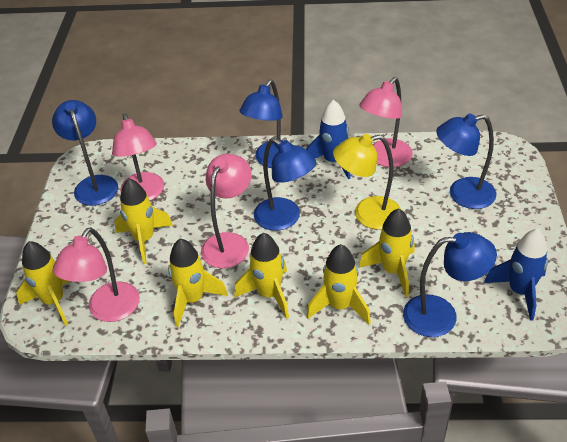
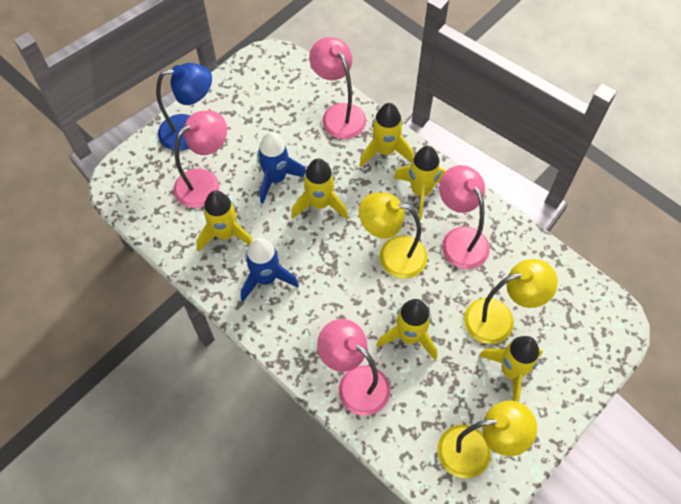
blue lamp: [52,100,118,206] [239,80,294,168] [254,138,316,231] [403,232,497,337] [436,114,496,209] = 5 -> [156,63,212,151] = 1
yellow lamp: [333,134,401,230] = 1 -> [359,192,427,279] [437,401,537,478] [464,259,558,344] = 3

